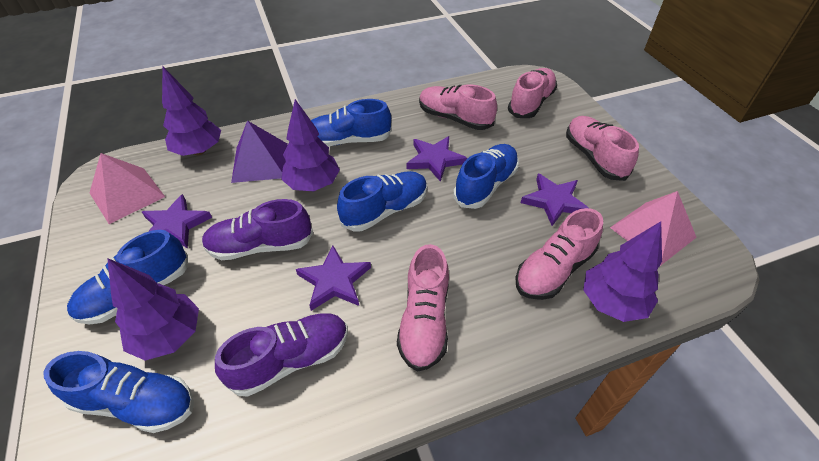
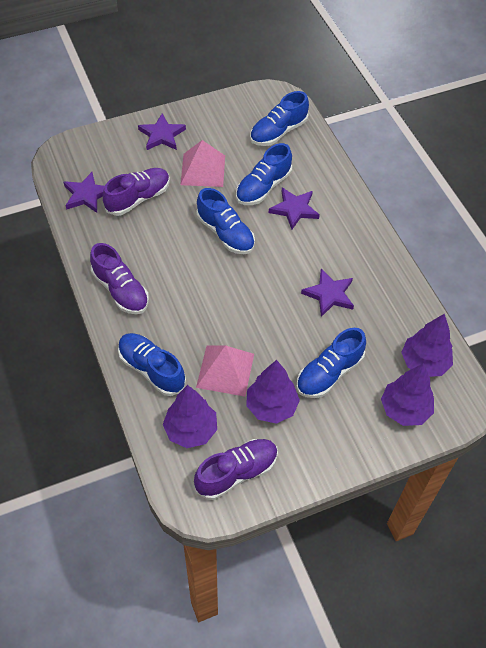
pink shoe: [397,244,449,372] [419,84,497,130] [508,68,557,118] [515,208,603,300] [566,116,639,181] = 5 -> none = 0
purple pyramid: [231,120,288,183] = 1 -> none = 0
purple shoe: [202,199,313,260] [215,313,348,397] = 2 -> [90,243,149,314] [103,168,170,216] [194,439,278,500] = 3

